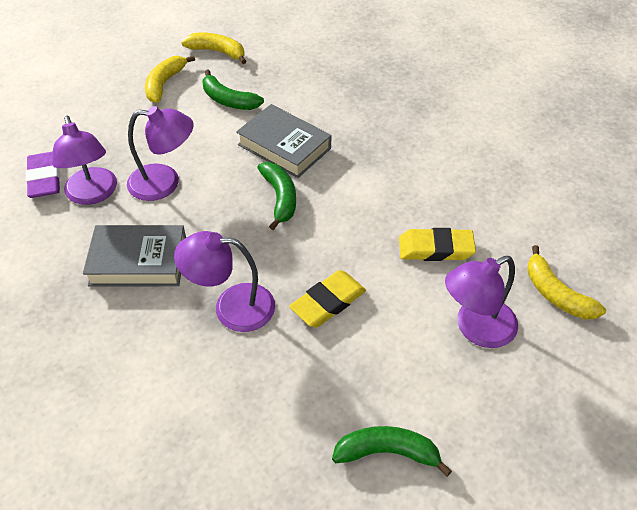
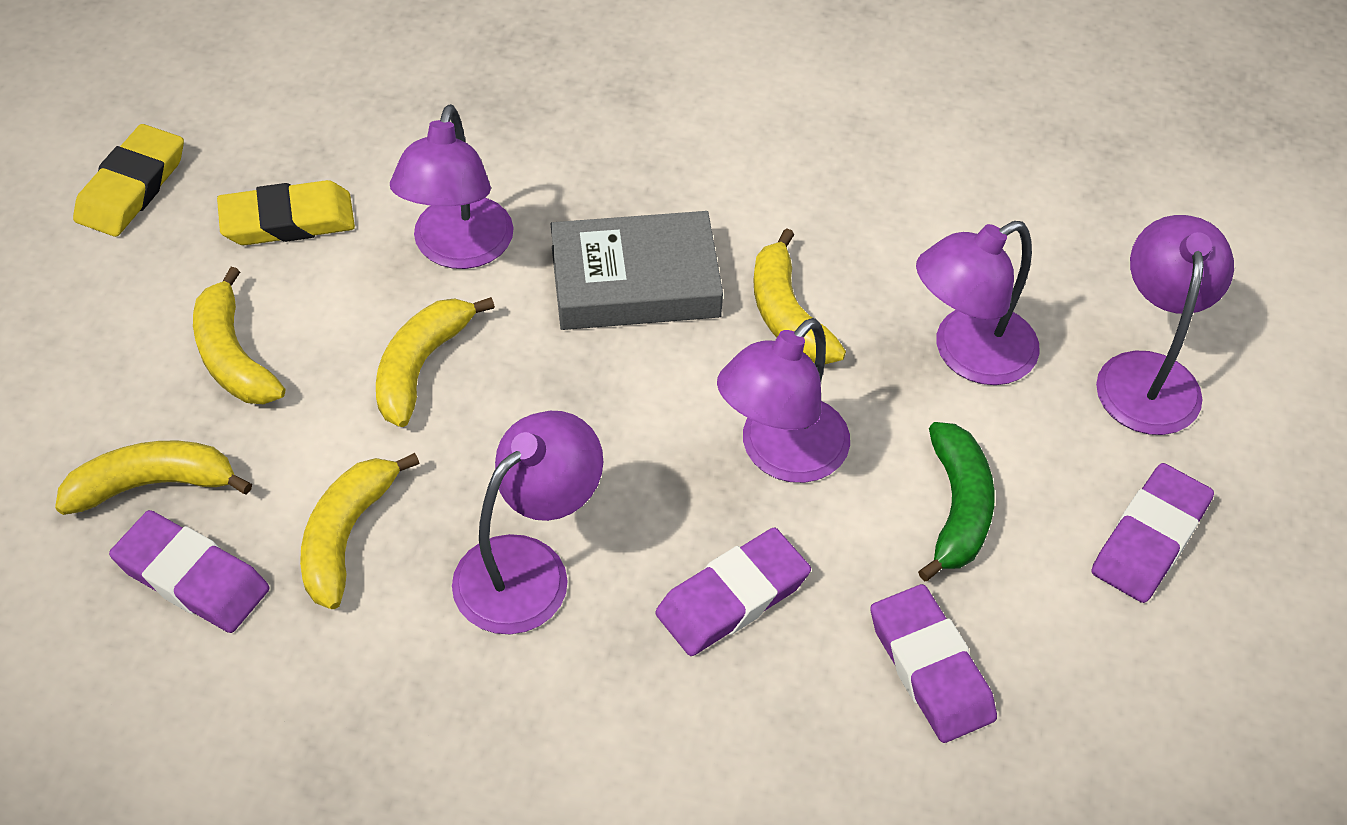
green banana: [203,69,264,110] [257,162,296,230] [332,426,452,477] = 3 -> [918,422,995,581] = 1
grey book: [83,225,186,286] [236,104,331,178] = 2 -> [551,211,723,330] = 1
purple eraser: [26,152,60,198] = 1 -> [109,510,269,633] [655,528,811,656] [871,584,997,743] [1091,463,1214,603] = 4
purple lamp: [52,116,117,205] [127,106,194,201] [174,231,275,332] [445,256,518,348] = 4 -> [390,104,514,269] [452,411,603,635] [717,318,850,483] [916,221,1040,385] [1096,215,1234,435] = 5
yellow banana: [145,55,195,103] [181,33,247,64] [527,245,606,319] = 3 -> [55,441,252,515] [193,267,285,404] [300,453,419,609] [376,297,495,427] [754,228,846,364] = 5

